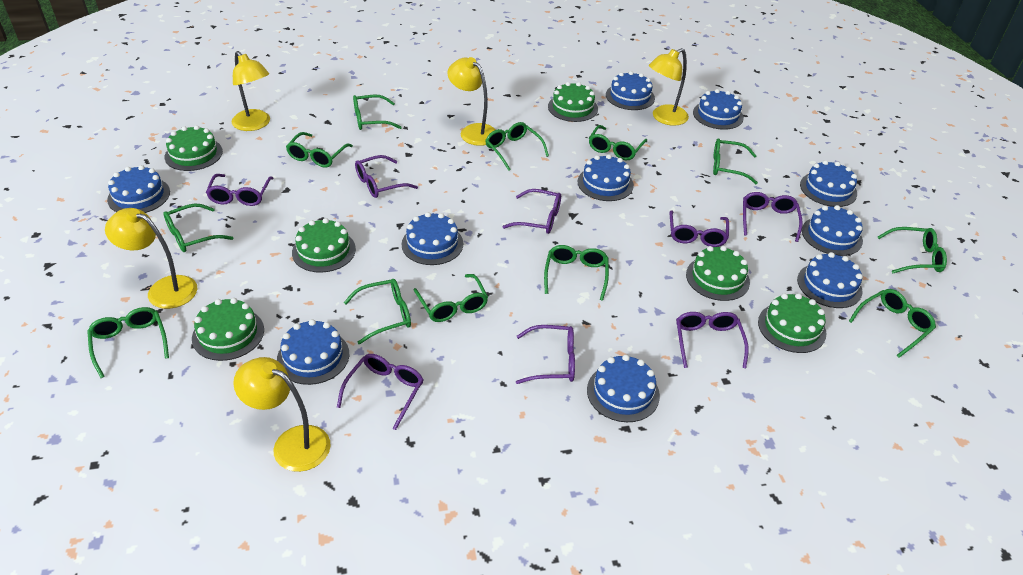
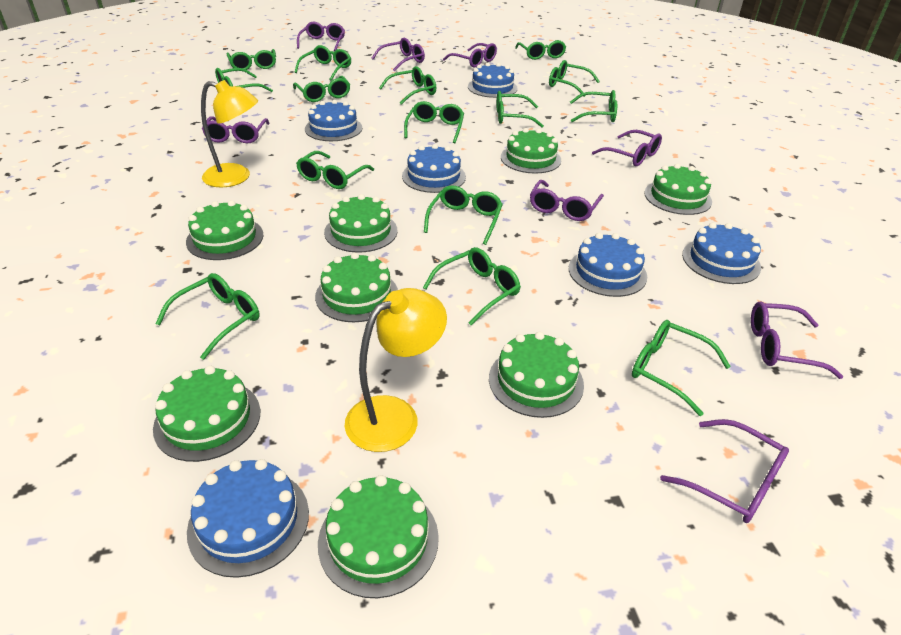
blue cake: [107,165,170,213] [277,319,349,385] [402,212,463,265] [578,154,634,201] [587,354,660,422] [606,71,655,110] [693,89,744,130] [797,252,863,308] [800,160,857,207] [802,205,863,256] = 10 -> [187,459,309,578] [305,100,362,141] [402,144,466,193] [468,63,518,98] [569,233,647,297] [682,223,761,284] = 6
green cake: [165,125,223,171] [192,298,264,361] [292,218,356,273] [548,82,598,122] [686,246,750,301] [758,293,826,353] = 6 -> [153,366,260,462] [186,200,264,260] [315,252,398,322] [318,475,439,598] [324,194,397,253] [489,332,584,418] [501,128,561,174] [644,164,712,215] = 8
green glasses: [87,307,169,378] [163,204,233,252] [286,132,353,168] [344,279,411,344] [353,95,402,130] [414,274,488,322] [485,122,549,171] [544,245,609,301] [589,125,647,160] [713,138,758,184] [849,289,936,358] [878,227,947,273] = 12 -> [155,273,260,360] [215,68,273,92] [226,49,276,70] [293,76,350,102] [294,45,351,81] [296,151,374,189] [379,66,436,105] [404,101,464,143] [423,247,521,325] [424,186,503,245] [497,91,544,127] [515,40,566,60] [549,60,600,97] [570,90,617,122] [632,320,731,416] = 15
yellow lamp: [105,208,197,309] [231,51,270,131] [233,357,331,472] [447,57,496,146] [649,48,689,126] = 5 -> [201,80,258,187] [345,288,447,452] = 2

